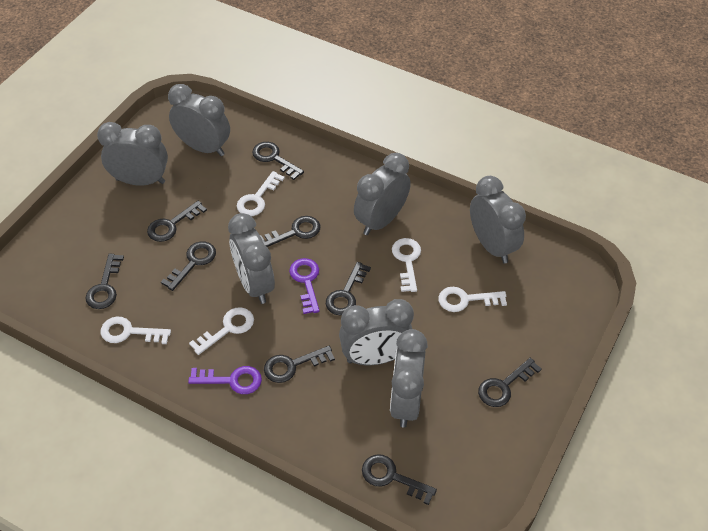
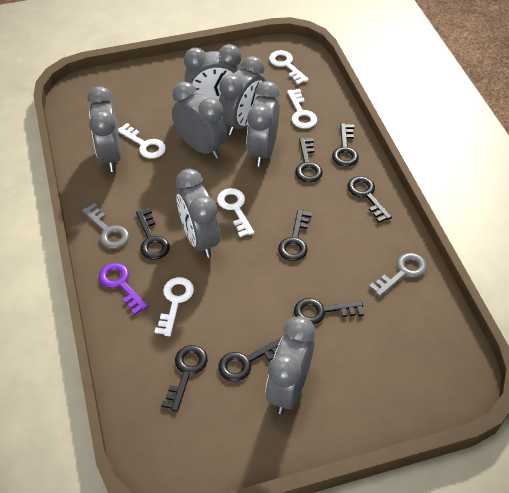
black key: [86,254,124,309] [147,201,207,242] [161,241,216,291] [252,142,304,180] [260,216,320,247] [264,346,335,383] [326,262,371,316] [362,454,437,505] [478,358,541,407] = 9 -> [136,209,170,260] [161,345,208,412] [218,338,282,381] [278,210,312,261] [294,298,364,325] [295,138,323,182] [332,123,359,167] [347,176,392,223] = 8
grey key: none = 0 -> [82,203,129,249] [369,253,427,297] = 2
purple key: [188,366,262,394] [289,258,320,314] = 2 -> [99,263,148,315] = 1

